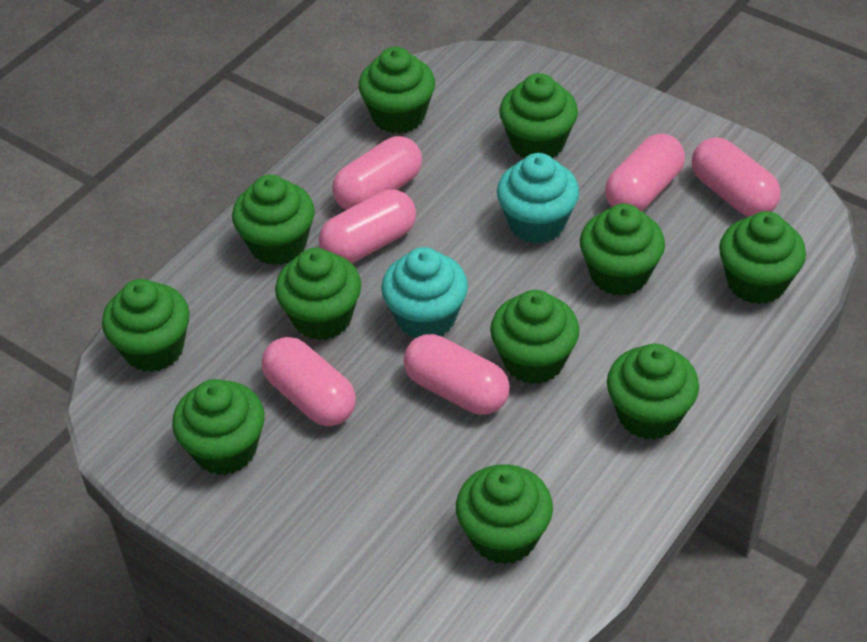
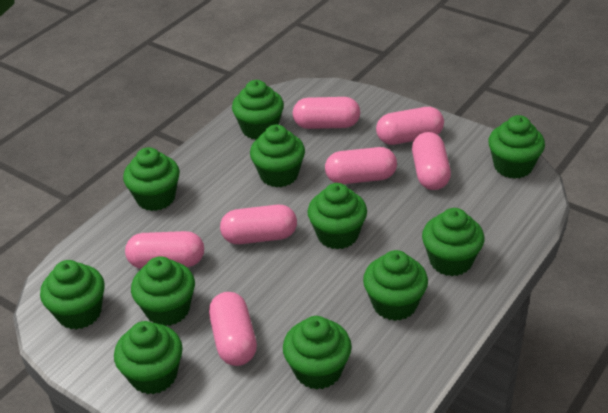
pink capsule: [262,337,356,426] [319,189,416,263] [332,136,422,210] [403,334,510,415] [605,134,685,211] [692,138,781,217] = 6 -> [125,231,204,269] [209,292,257,366] [220,205,297,244] [293,97,360,129] [325,147,397,184] [376,107,444,145] [412,132,451,190] = 7
turquoise cupcake: [381,247,468,339] [497,153,579,243] = 2 -> none = 0

